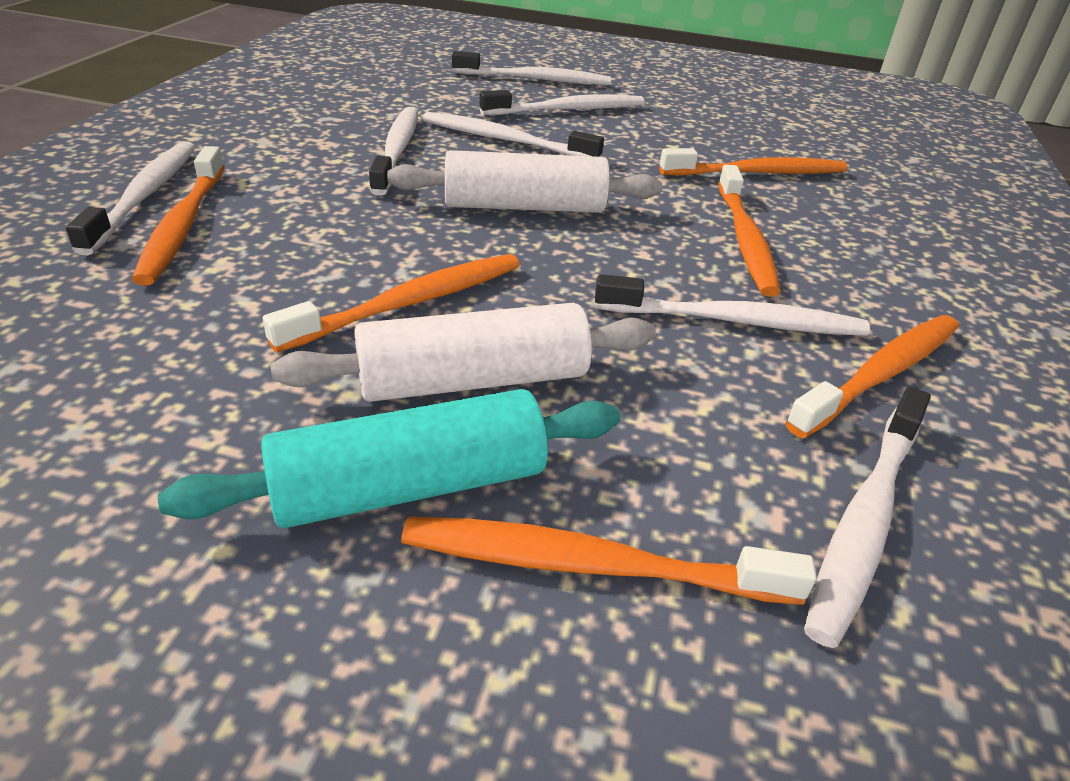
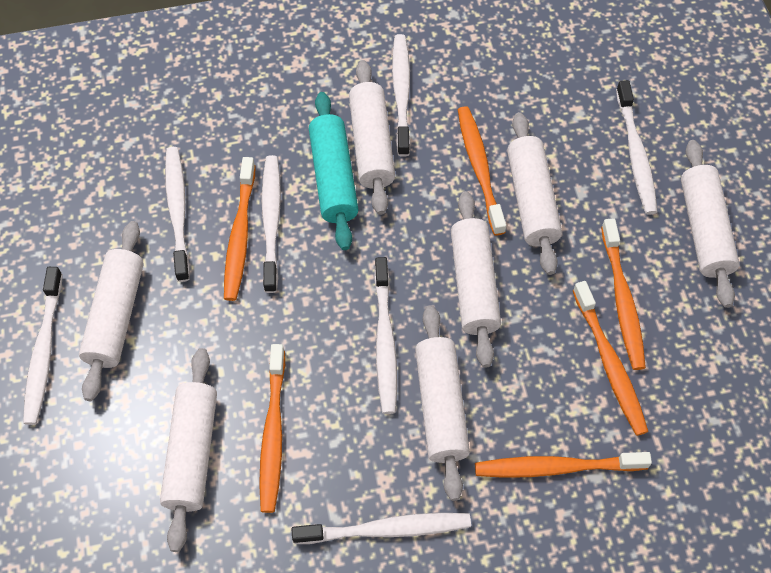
white rolling pin: [271,303,656,402] [387,150,662,213] = 2 -> [79,221,144,401] [160,348,217,552] [349,60,395,215] [415,305,470,501] [451,191,501,368] [507,112,562,275] [681,140,740,308] = 7

